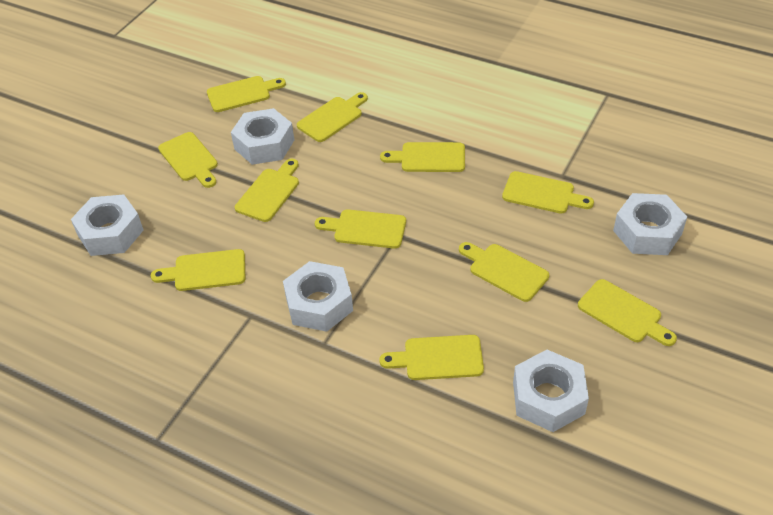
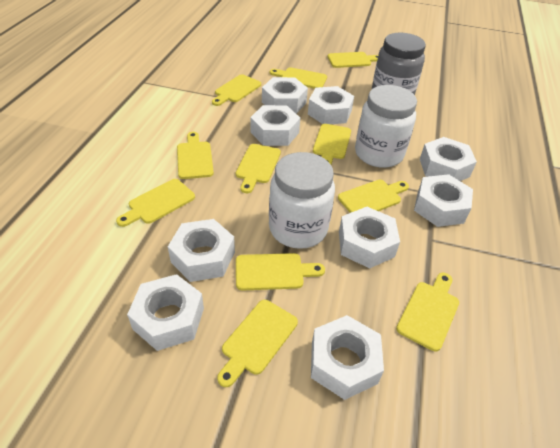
grey jar: none = 0 -> [372,33,426,95] = 1
white jar: none = 0 -> [269,152,335,249] [355,85,417,168] = 2
white nut: [71,194,144,256] [231,108,294,165] [283,261,353,332] [513,350,589,432] [613,193,687,255] = 5 -> [127,274,204,351] [168,219,235,282] [251,105,300,146] [262,77,308,114] [308,86,354,124] [311,315,384,400] [339,207,400,268] [414,174,473,227] [420,137,477,181] = 9

